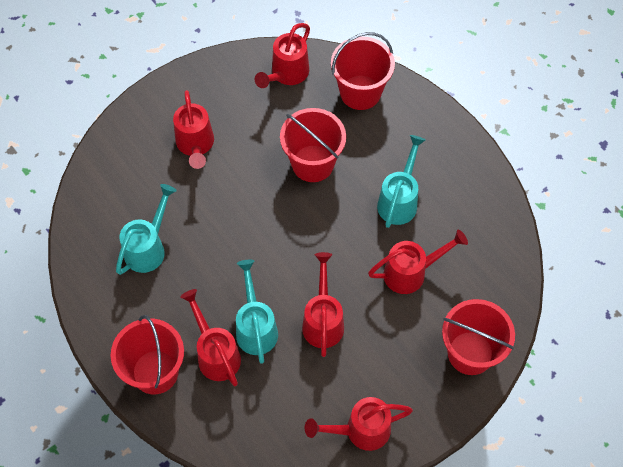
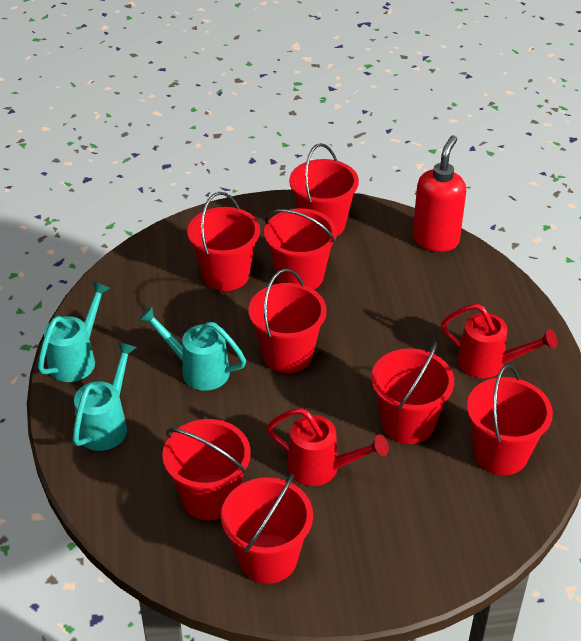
red bucket: [111,315,184,394] [280,108,346,182] [331,32,395,110] [442,299,515,375] = 4 -> [162,419,251,520] [187,192,260,291] [221,474,313,584] [248,269,327,373] [264,208,337,290] [289,143,359,237] [371,342,454,444] [467,364,553,475] = 8
red soap dispenser: none = 0 -> [413,135,466,252] = 1
red watering can: [173,90,214,169] [180,289,241,386] [255,23,310,88] [302,252,344,357] [305,397,413,451] [368,230,468,294] = 6 -> [266,408,389,486] [441,304,557,378] = 2

